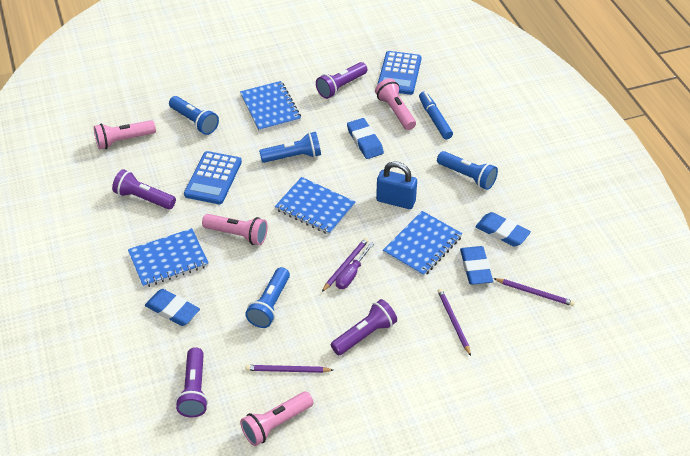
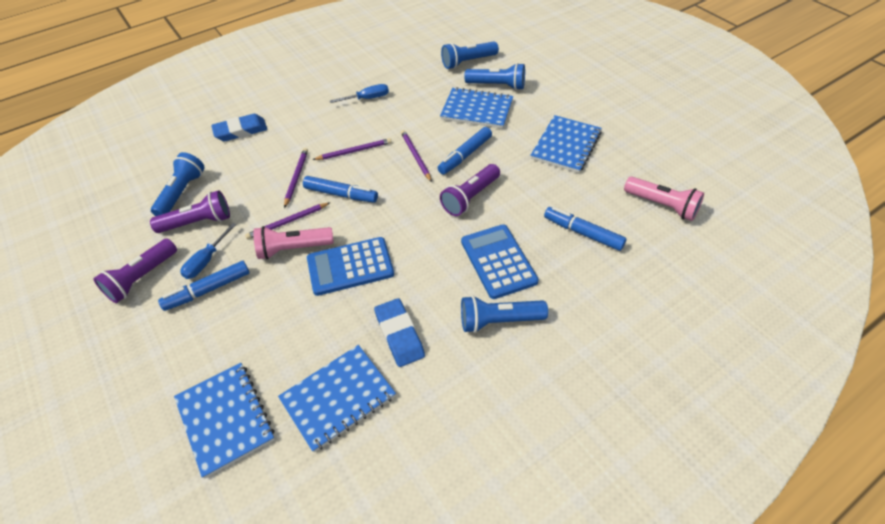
blue eraser: [145,289,200,326] [347,118,384,159] [460,246,493,285] [475,212,531,247] = 4 -> [211,114,267,141] [374,298,425,367] = 2
blue marker: [419,91,453,139] = 1 -> [158,261,250,311] [303,176,378,203] [438,127,492,174] [544,207,626,251] = 4
blue padlock: [376,161,417,209] = 1 -> none = 0
blue screwdriver: none = 0 -> [180,223,236,279] [330,84,389,103] = 2
pink flashlight: [94,120,156,149] [202,214,268,245] [240,391,313,446] [375,78,416,130] = 4 -> [253,226,334,259] [624,177,704,221] = 2
purple flashlight: [112,169,176,210] [176,347,208,417] [316,62,367,99] [331,299,397,355] = 4 -> [93,239,177,303] [150,190,230,233] [440,164,500,216] = 3
purple screwdriver: [336,242,374,289] = 1 -> none = 0

